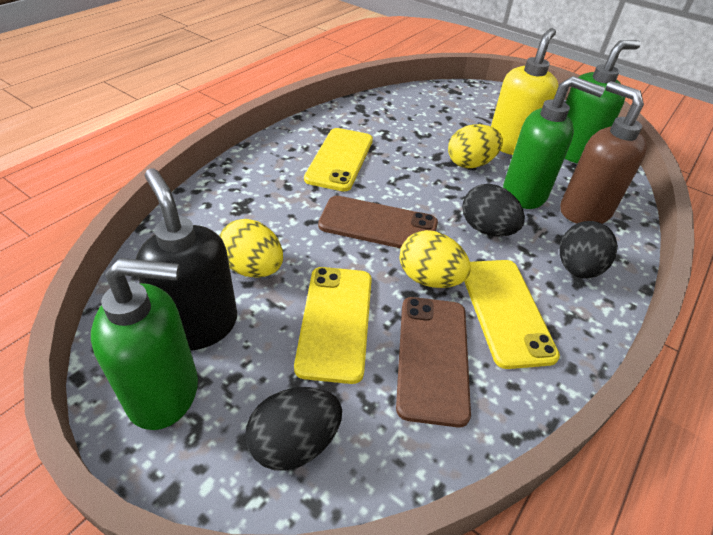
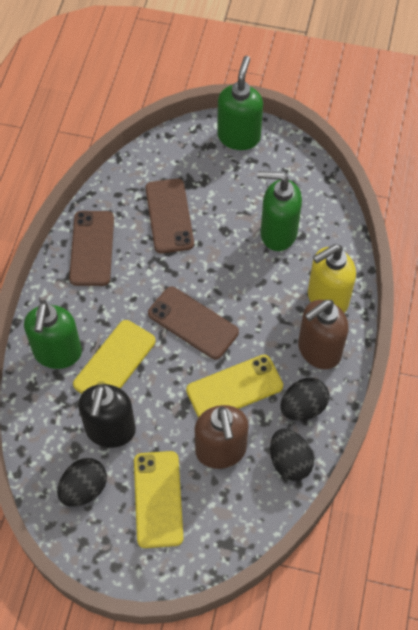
brown phone: [318,196,438,249] [396,297,471,427] = 2 -> [69,211,114,286] [146,179,194,253] [148,287,239,359] = 3
brown soap dispenser: [560,81,647,224] = 1 -> [195,405,249,469] [298,300,349,369] = 2
yellow egg: [219,219,283,278] [400,230,471,288] [448,124,503,168] = 3 -> none = 0

